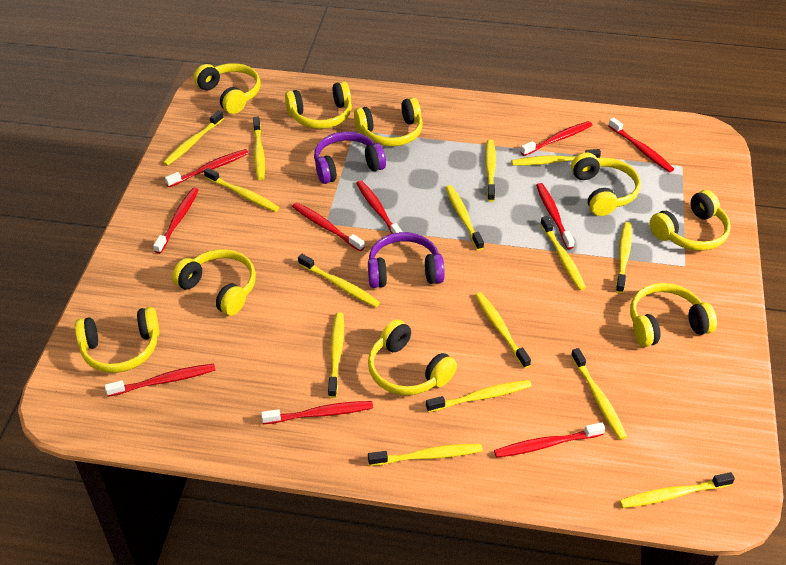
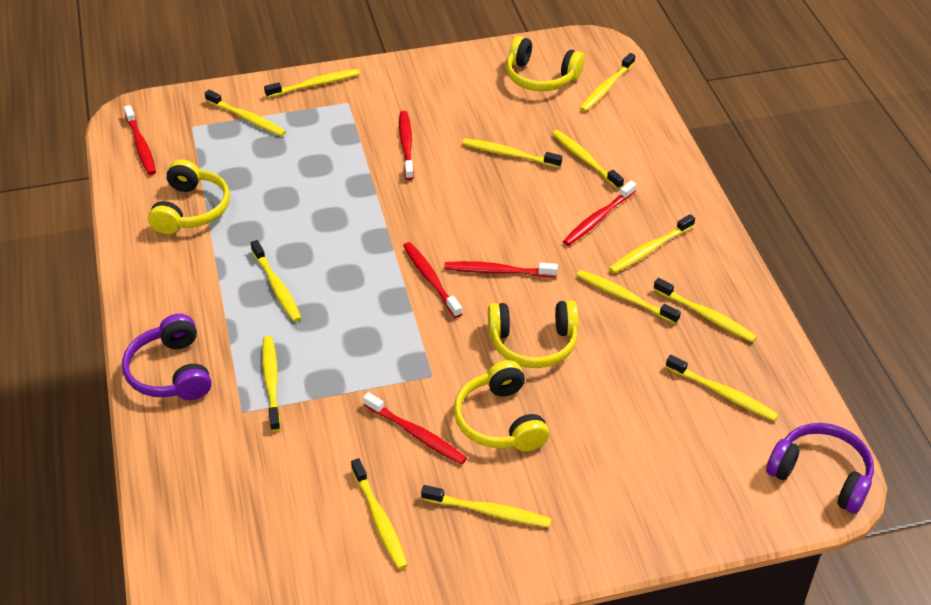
red toothbrush: [105,364,215,397] [153,188,199,254] [165,149,249,187] [261,401,373,424] [292,202,365,251] [356,180,403,234] [494,422,605,458] [521,121,592,156] [536,183,575,249] [608,117,674,172] = 10 -> [124,105,156,175] [363,392,467,465] [399,111,414,180] [403,242,462,318] [444,261,558,277] [563,181,636,246] = 6
yellow headphones: [75,307,159,373] [172,249,256,316] [194,63,261,114] [285,81,352,129] [354,97,423,147] [368,319,457,396] [571,152,641,216] [630,283,717,347] [650,190,731,251] = 9 -> [148,159,230,234] [454,360,549,451] [488,300,578,368] [506,36,584,91] = 4
yellow toothbrush: [163,110,224,166] [204,168,279,212] [253,116,265,180] [298,254,380,307] [328,312,344,398] [368,444,483,466] [426,380,531,412] [445,185,484,250] [475,292,531,368] [485,139,496,202] [512,149,601,166] [540,216,586,290] [571,348,627,440] [616,222,632,293] [619,472,735,508] = 15 -> [205,90,286,136] [251,240,301,322] [262,336,281,432] [264,69,360,98] [351,458,408,570] [421,485,551,527] [462,138,562,168] [552,130,624,189] [576,270,681,324] [580,53,635,112] [609,214,695,273] [653,278,757,343] [666,355,779,421] = 13

